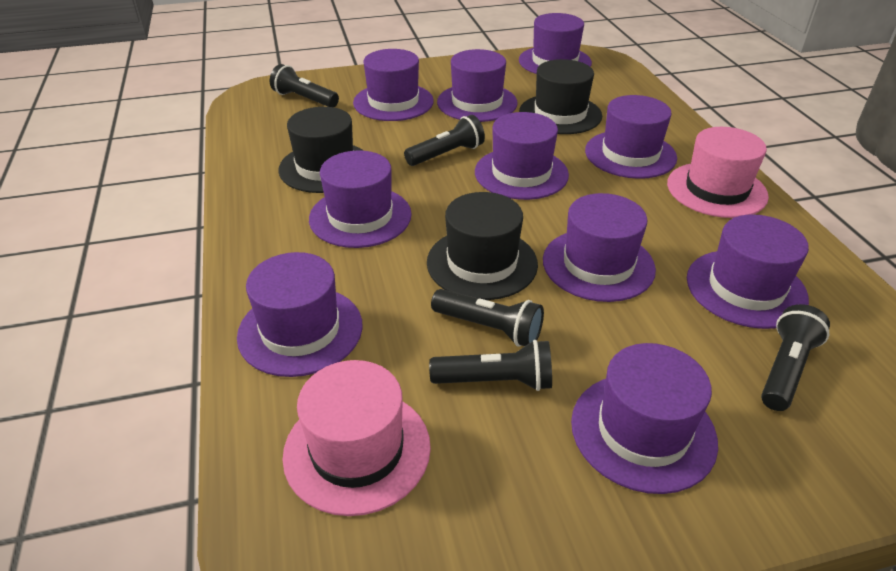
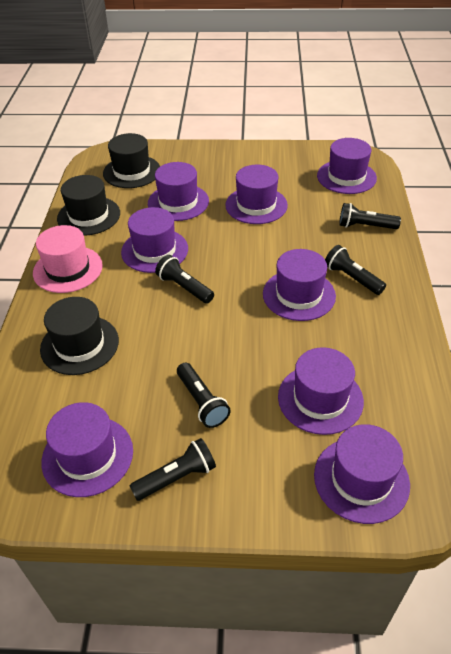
pink hat: [282,360,431,516] [667,127,769,218] = 2 -> [33,225,103,293] = 1
purple hat: [237,252,363,377] [309,150,412,248] [353,49,434,121] [437,49,518,122] [475,112,569,200] [519,13,592,74] [543,193,656,302] [571,343,718,494] [585,95,677,179] [687,214,809,329] = 10 -> [41,402,133,497] [121,207,188,273] [148,162,209,221] [225,165,288,224] [263,249,336,321] [278,347,364,435] [314,424,410,524] [317,138,377,194] = 8

